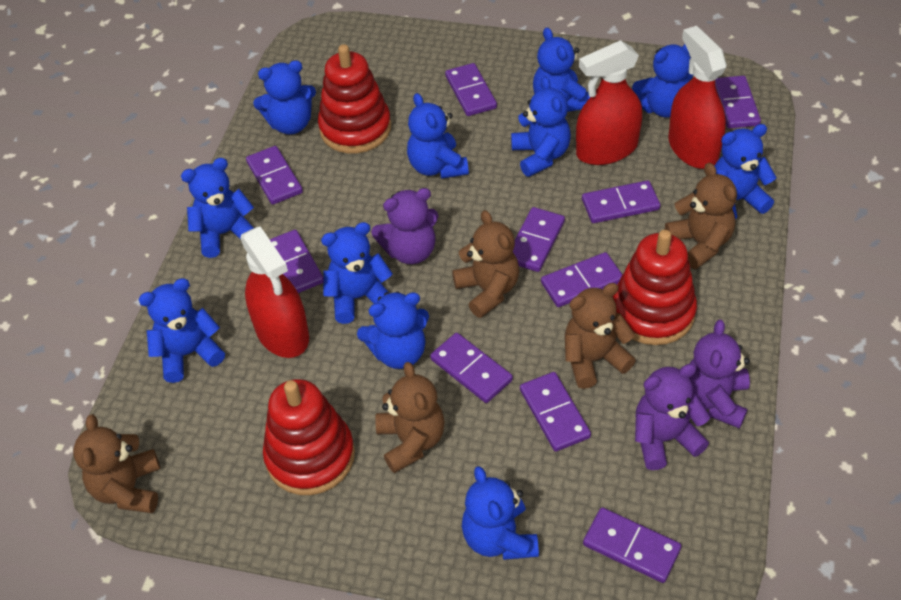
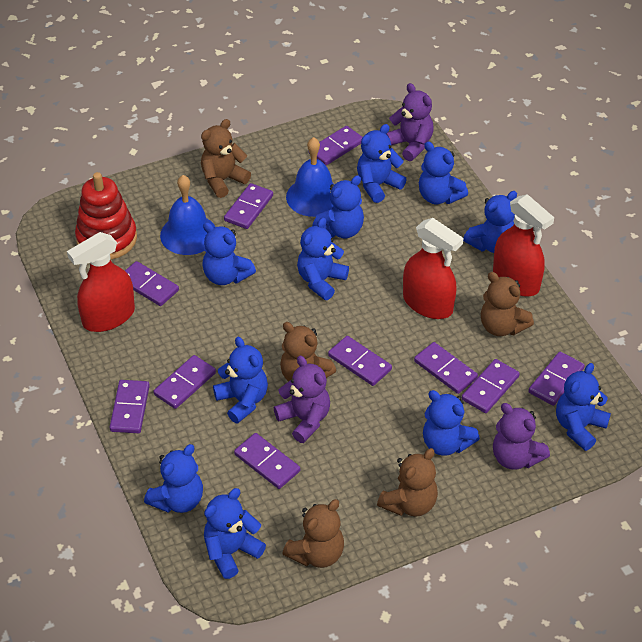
blue bell: none = 0 -> [160,175,215,255] [286,137,335,217] = 2
red stacking toy: [263,379,355,495] [318,44,391,154] [612,230,697,345] = 3 -> [75,172,137,260] = 1

